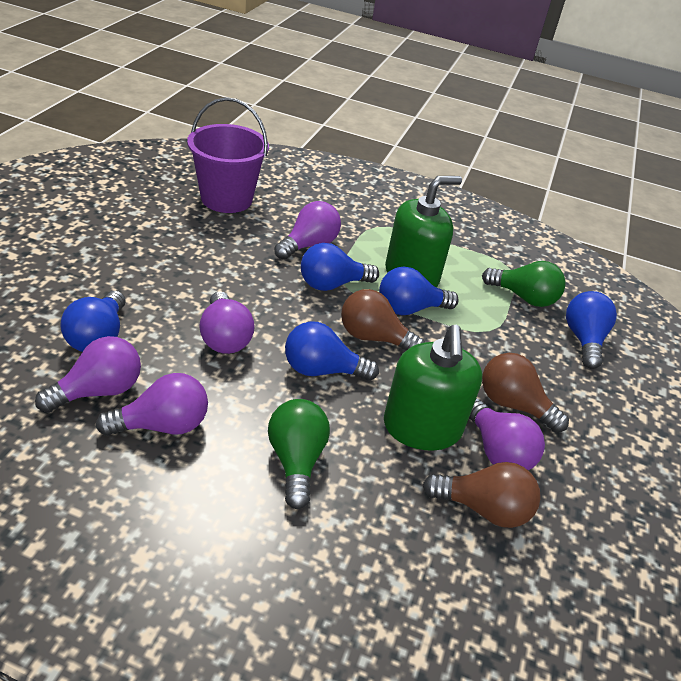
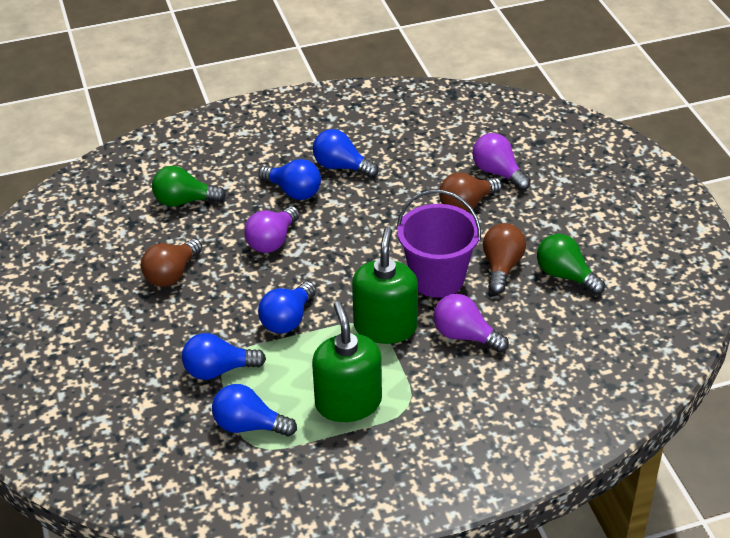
purple light bulb: [35,336,141,413] [96,373,208,436] [199,291,255,354] [274,201,341,260] [469,398,545,470] = 5 -> [244,206,300,253] [433,294,509,353] [472,133,531,190] = 3

